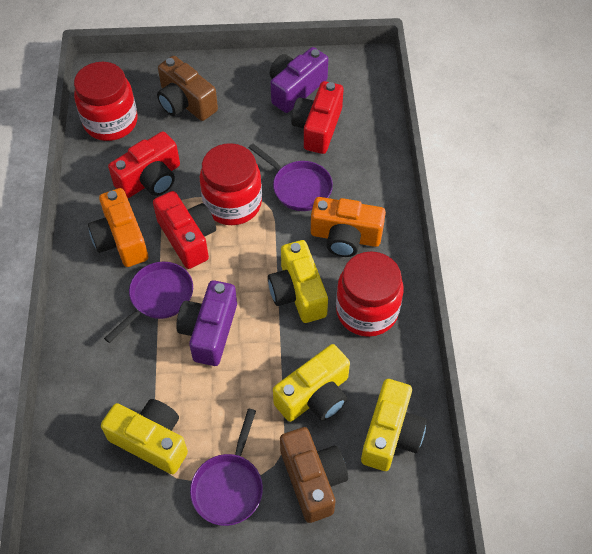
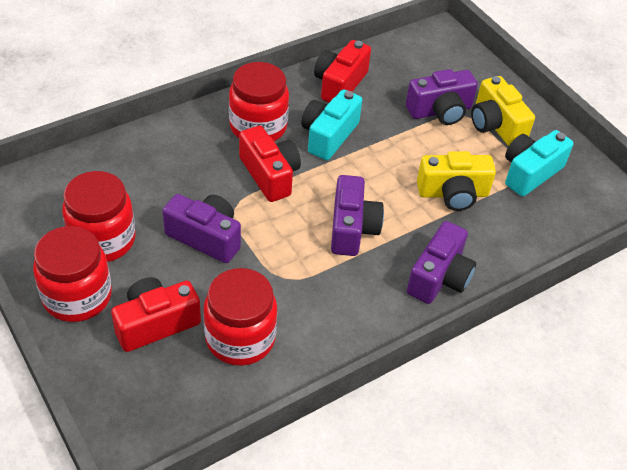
brown camera: [157,56,218,121] [280,427,348,523] = 2 -> none = 0
orange camera: [88,188,148,267] [311,197,386,257] = 2 -> none = 0
purple camera: [176,280,237,366] [270,47,328,113] = 2 -> [162,194,241,263] [331,175,384,256] [406,69,478,125] [407,221,476,304] = 4
purple pan: [104,262,193,343] [190,409,263,526] [249,143,333,211] = 3 -> none = 0
red jar: [74,62,138,141] [200,143,262,225] [336,251,404,337] = 3 -> [33,226,112,322] [62,171,135,262] [203,268,277,366] [229,62,289,141] = 4
turquoise camera: none = 0 -> [301,89,362,160] [505,130,573,196] = 2
yellow camera: [101,399,188,474] [268,240,328,323] [273,344,350,422] [361,379,427,471] = 4 -> [417,151,496,211] [471,76,535,146] = 2

